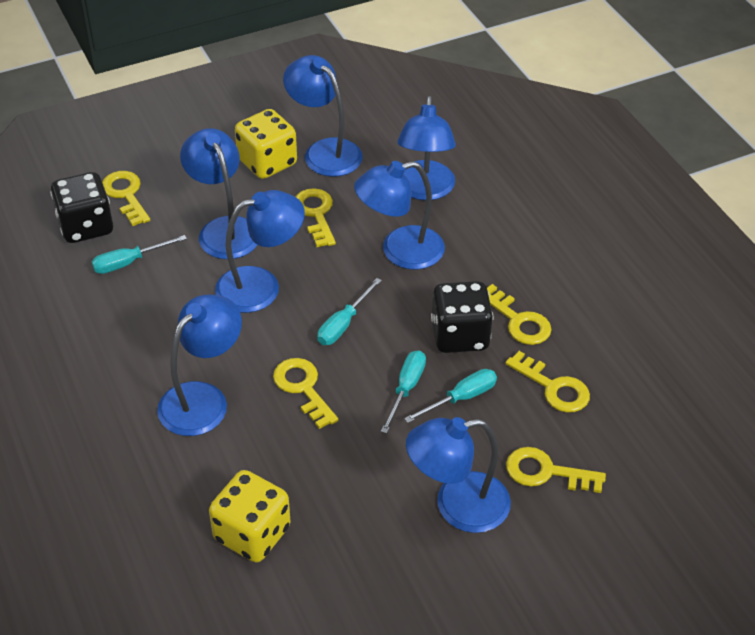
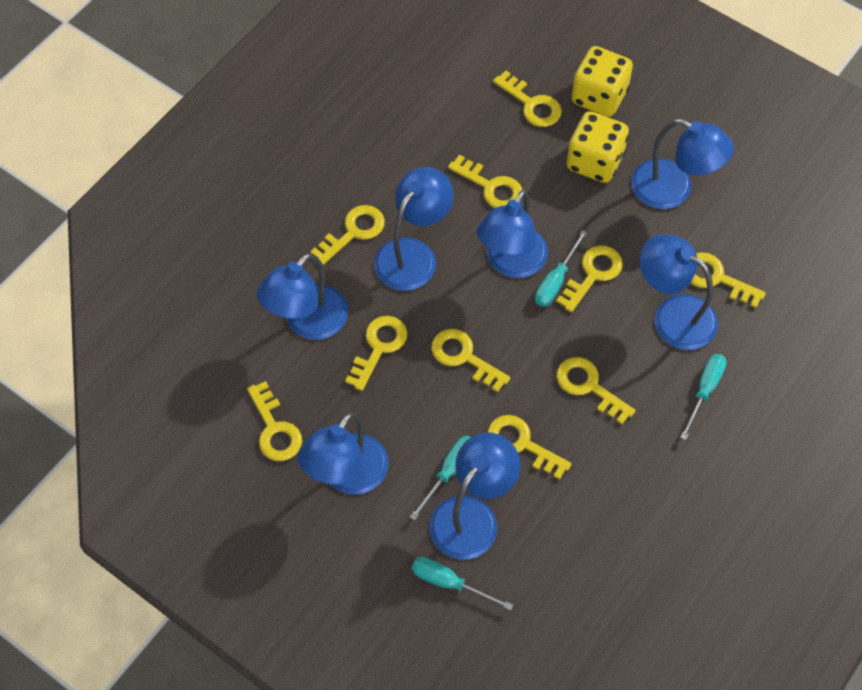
black dice: [50,172,113,243] [431,281,493,353] = 2 -> none = 0
yellow key: [102,171,150,226] [273,358,339,429] [296,188,336,247] [487,284,552,345] [505,351,590,412] [506,447,606,493] = 6 -> [247,381,302,461] [311,205,385,265] [345,316,407,391] [431,329,510,392] [448,154,522,208] [487,415,572,480] [493,71,562,127] [556,245,623,312] [556,357,636,424] [691,252,766,308] = 10

